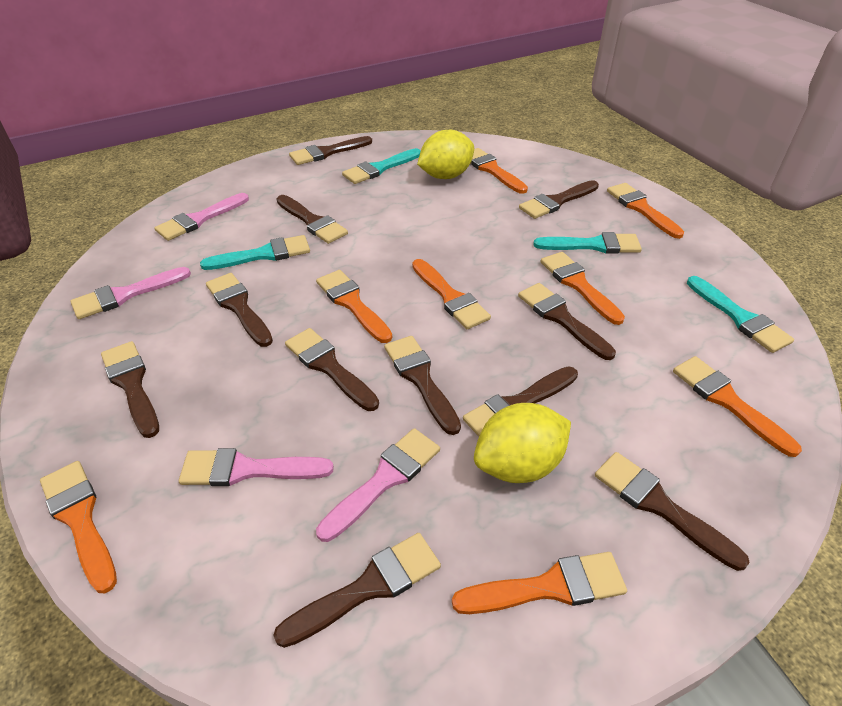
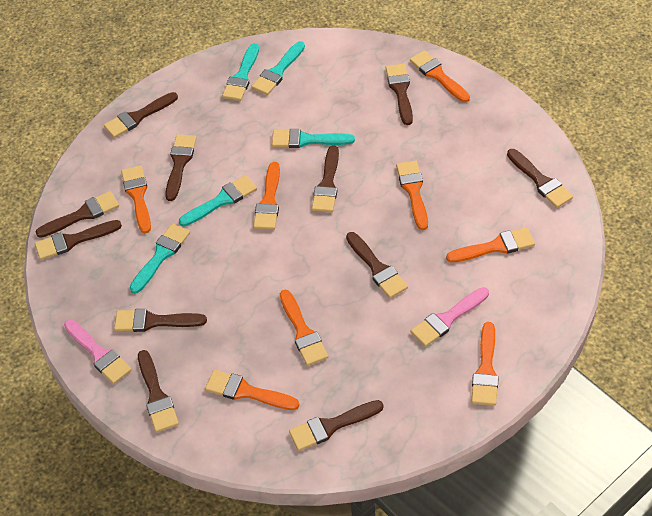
pink brush: [70,267,191,319] [154,193,249,241] [179,448,334,486] [316,428,440,542] = 4 -> [64,319,132,384] [410,287,489,347] = 2
turquoise brush: [200,235,310,270] [342,148,421,184] [533,232,642,254] [687,276,794,353] = 4 -> [130,223,190,294] [179,175,257,227] [222,43,259,101] [251,41,305,95] [272,129,355,148] = 5
yellow lemon: [417,130,474,179] [474,403,571,483] = 2 -> none = 0

